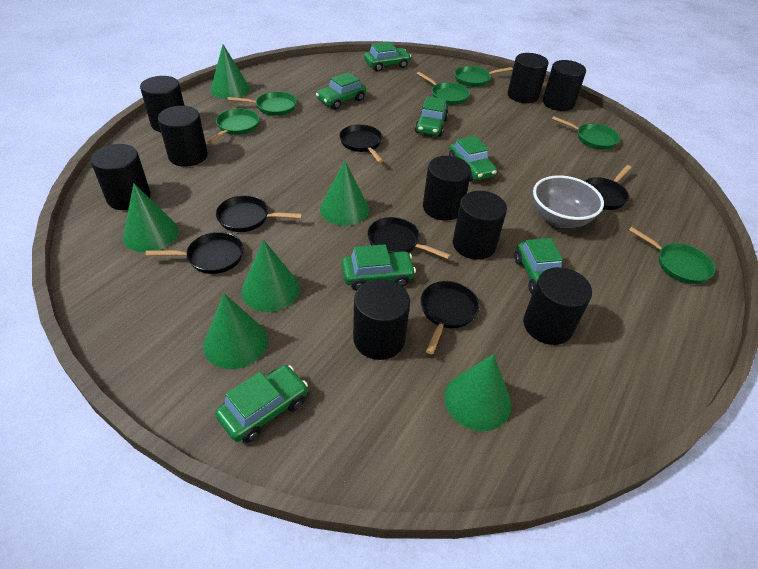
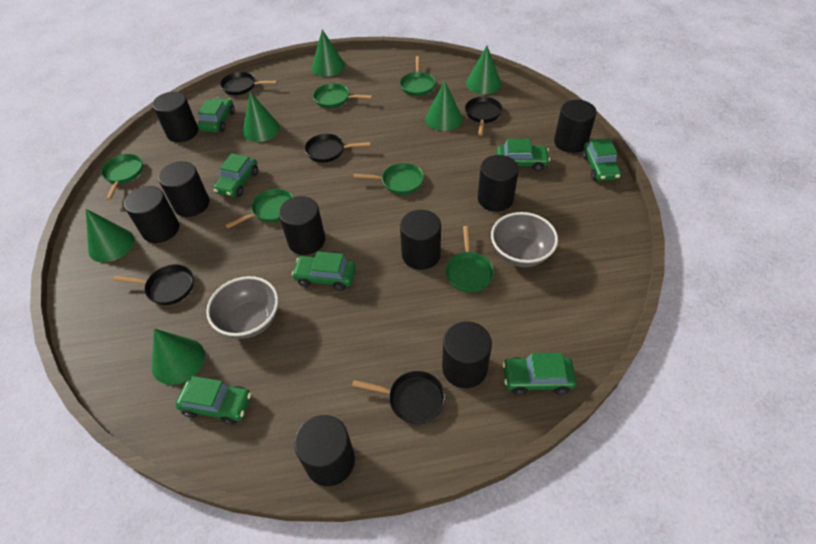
black pan: [145,232,244,274] [216,195,302,232] [339,124,383,163] [367,217,450,259] [420,281,479,354] [585,165,632,210] = 6 -> [113,265,194,305] [220,72,277,95] [305,134,371,163] [352,371,445,424] [465,97,503,136] = 5
grey bowl: [533,175,604,228] = 1 -> [206,276,279,339] [491,212,558,267] = 2

